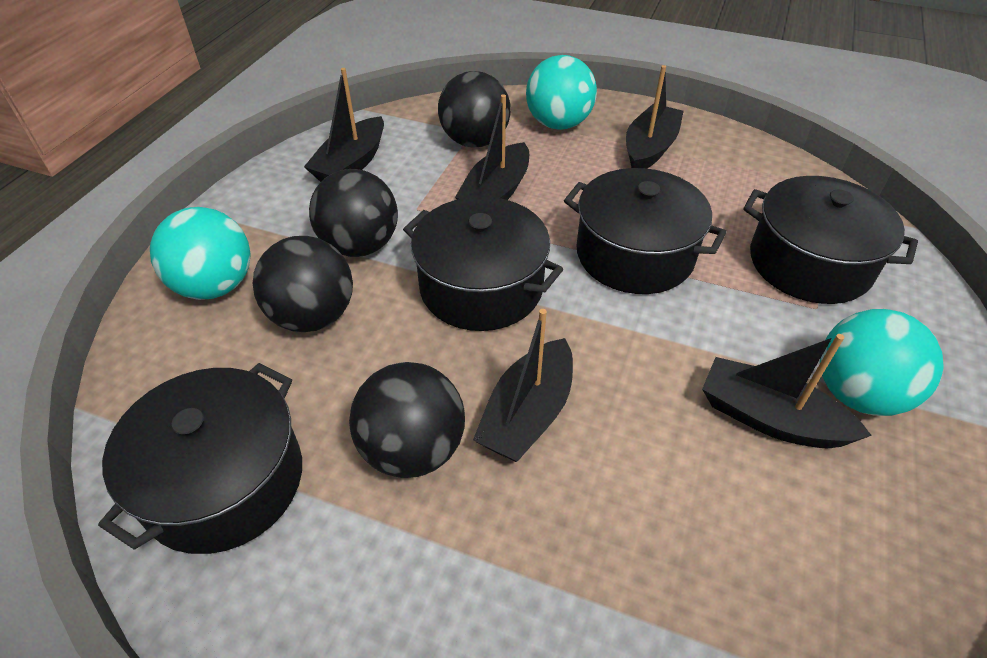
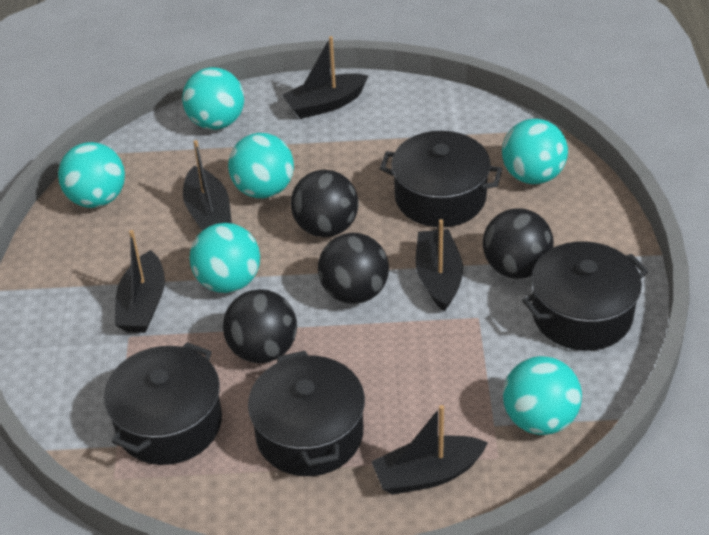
turquoise ball: [150,207,251,300] [526,55,597,130] [820,309,944,416] = 3 -> [58,142,125,208] [182,67,244,130] [190,223,260,293] [228,133,294,198] [502,119,568,184] [503,356,582,435] = 6

